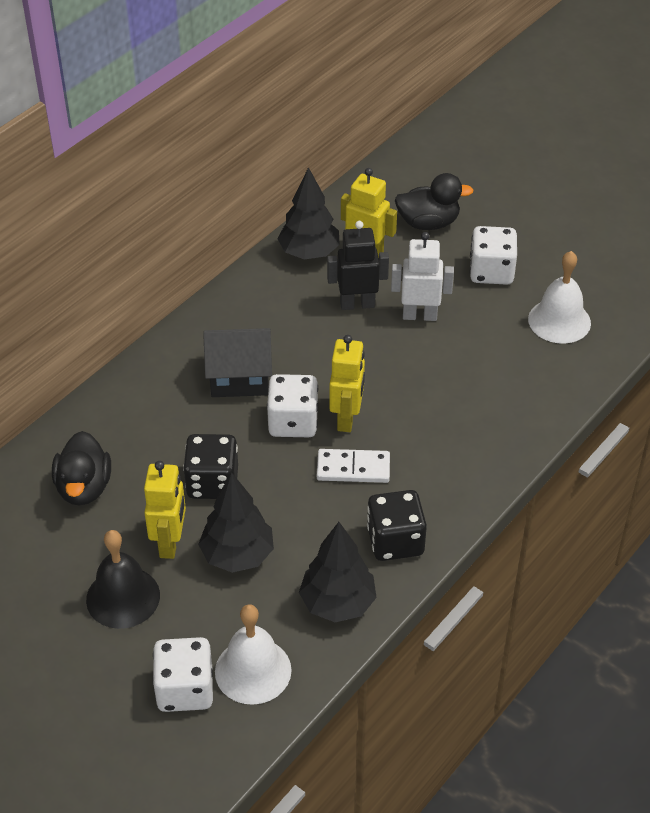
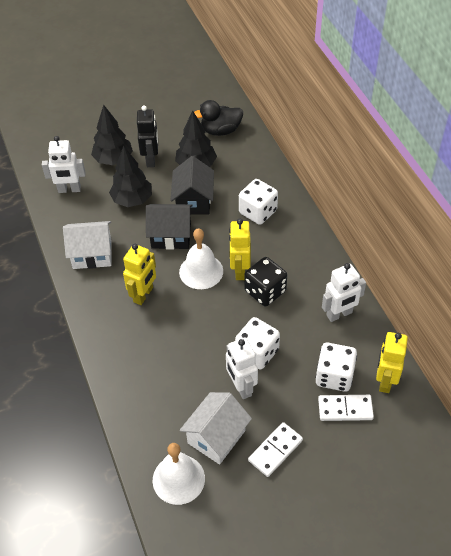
black bell: [86,530,160,629] = 1 -> none = 0
black dice: [183,434,238,499] [367,490,427,561] = 2 -> [244,257,287,307] = 1
black duck: [52,431,111,505] [395,173,474,230] = 2 -> [194,100,243,136] = 1
black house: [203,328,272,397] = 1 -> [146,204,193,249] [170,156,214,215] = 2
white domino: [317,449,390,483] = 1 -> [248,422,303,477] [318,395,374,421] = 2
white house: none = 0 -> [63,221,112,269] [180,392,252,464] = 2
white robot: [391,232,454,321] = 1 -> [42,136,86,193] [226,338,258,399] [322,263,366,322] = 3

